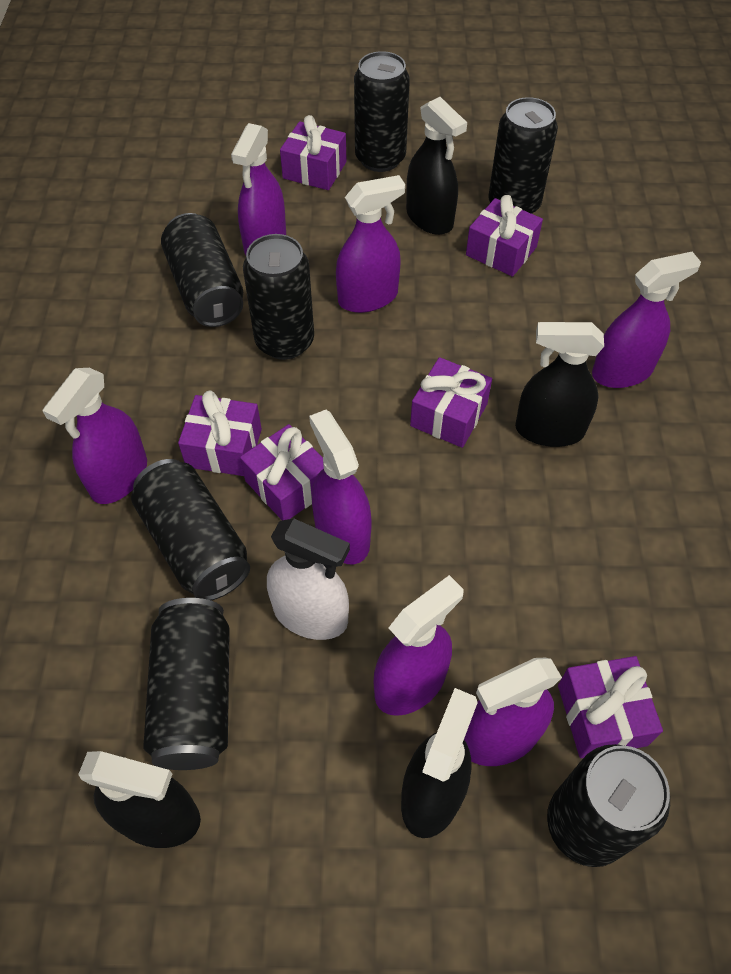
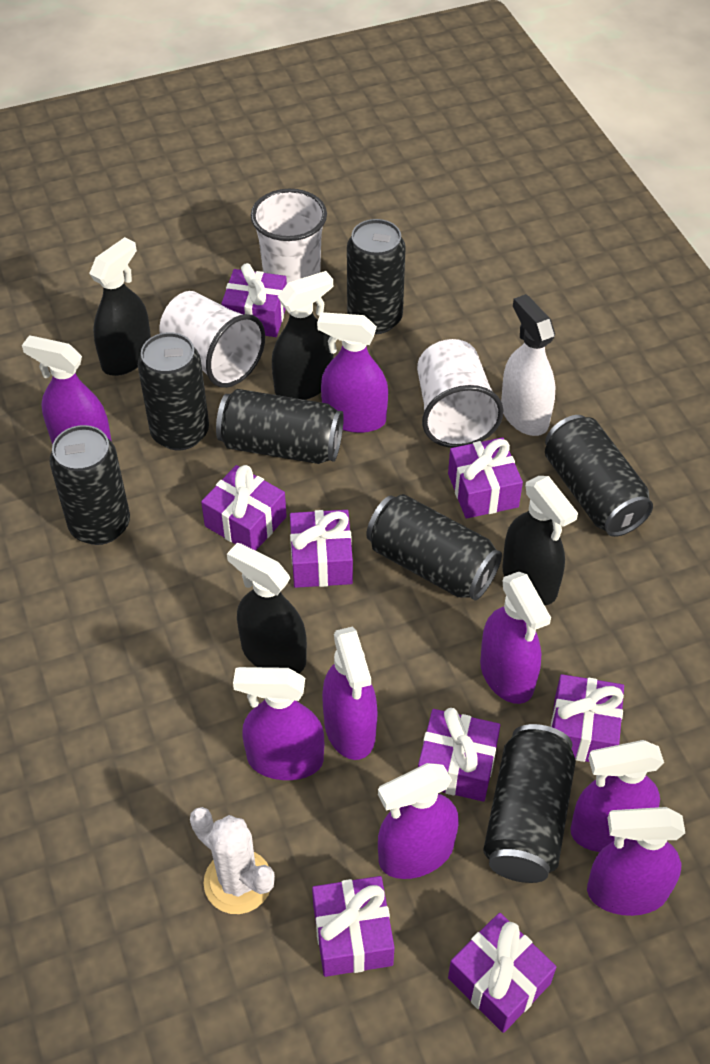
purple gift: [178,391,262,476] [240,424,324,520] [280,115,347,190] [410,357,492,448] [466,195,543,277] [558,656,663,758] = 6 -> [201,465,287,551] [221,263,287,337] [290,510,353,588] [312,876,395,977] [418,708,500,802] [448,437,523,519] [448,913,557,1033] [551,674,624,762] = 8
purple spray bottle: [43,368,147,504] [231,123,286,255] [309,410,372,564] [336,175,405,313] [374,575,464,716] [464,658,562,766] [592,252,701,388] = 7 -> [22,335,112,445] [233,667,324,780] [317,312,388,433] [322,627,378,760] [378,763,458,879] [480,572,551,704] [570,740,664,852] [587,807,685,916] = 8
white cactus: none = 0 -> [190,807,275,914] = 1
white cup: none = 0 -> [159,291,265,388] [251,189,327,283] [417,339,504,448] = 3

